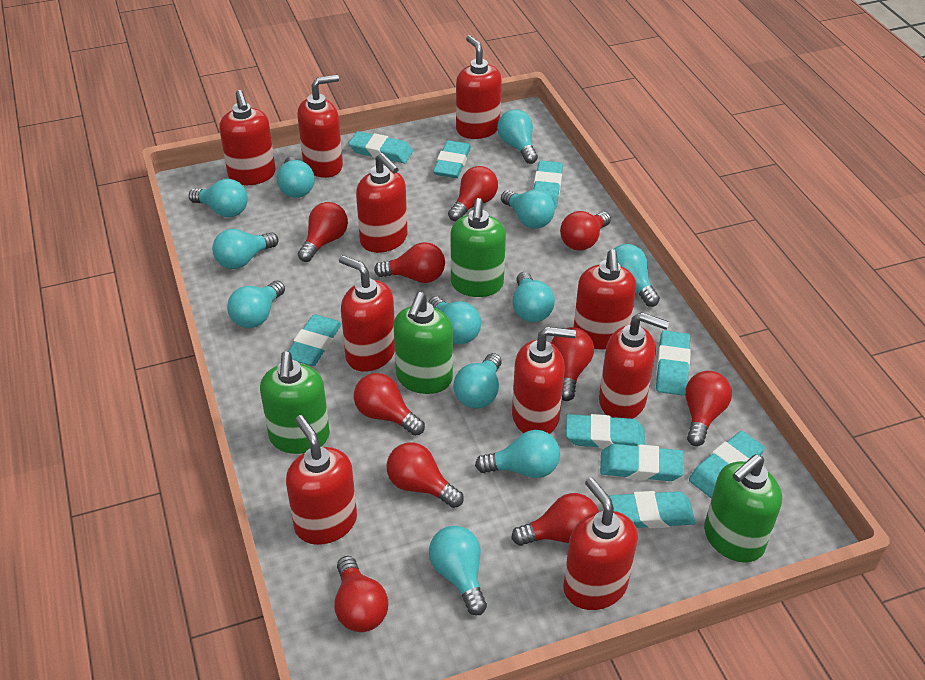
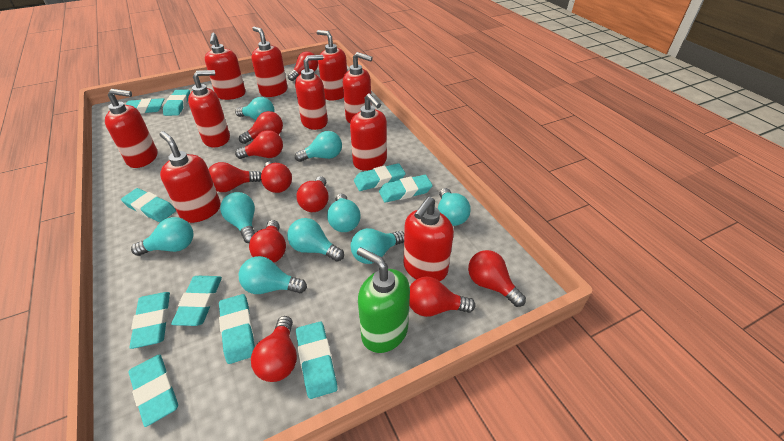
green soap dispenser: [260,351,330,454] [393,292,453,394] [451,198,506,297] [704,454,782,563] = 4 -> [357,247,410,353] = 1
turquoise eraser: [288,314,342,366] [349,131,413,163] [433,140,471,178] [533,161,563,209] [566,414,645,449] [600,444,684,481] [609,491,696,528] [656,330,691,396] [689,431,765,498] = 9 -> [121,188,176,222] [125,98,164,114] [128,354,178,427] [129,292,170,349] [163,90,190,116] [171,276,222,326] [219,294,255,364] [296,322,338,399] [354,163,406,191] [379,175,433,203] = 10
turquoise light bulb: [189,179,248,217] [212,229,279,269] [227,281,285,328] [277,157,315,198] [428,296,481,344] [429,526,487,615] [454,353,502,408] [475,430,560,478] [497,109,538,164] [501,190,555,228] [512,272,555,322] [614,244,660,307] = 12 -> [131,217,194,256] [220,192,255,243] [235,97,274,120] [239,256,307,294] [287,218,344,262] [295,131,342,162] [327,194,361,232] [351,228,404,264] [438,188,471,226] = 9

